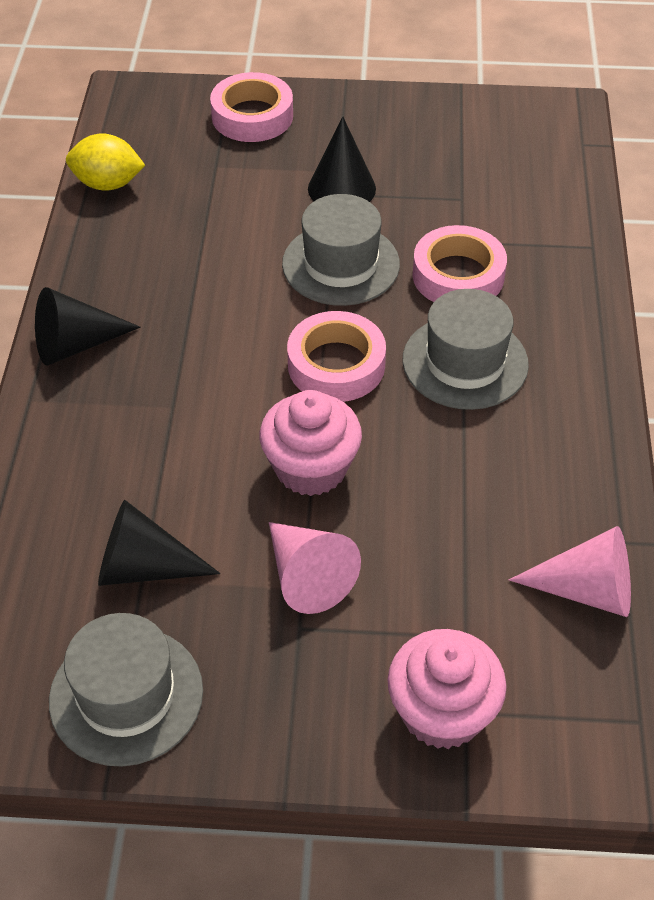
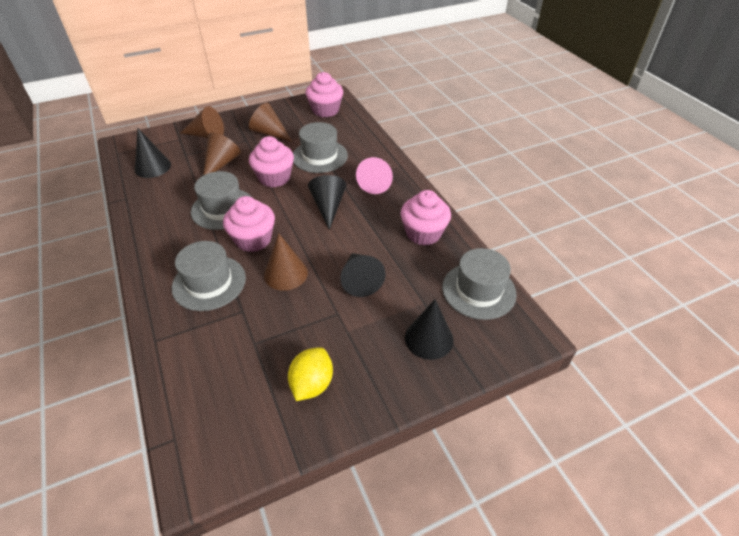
black cone: [35,287,141,366] [98,500,220,586] [308,116,376,202] = 3 -> [135,128,171,178] [308,175,346,230] [340,253,386,297] [405,300,454,360] = 4
brown cone: none = 0 -> [180,106,224,138] [203,132,241,175] [249,103,293,142] [264,233,308,291] = 4
grey hat: [49,613,203,766] [282,194,400,306] [402,289,529,410] = 3 -> [172,241,246,311] [191,171,251,230] [293,122,348,173] [442,248,517,320] = 4
pink cone: [269,522,361,614] [509,526,631,617] = 2 -> [356,157,393,194] = 1
pink cupcake: [260,390,362,496] [387,629,507,749] = 2 -> [223,196,275,252] [249,136,294,188] [305,72,343,117] [401,190,451,246] = 4
pink tape: [210,72,293,142] [287,311,386,402] [413,225,507,302] = 3 -> none = 0

